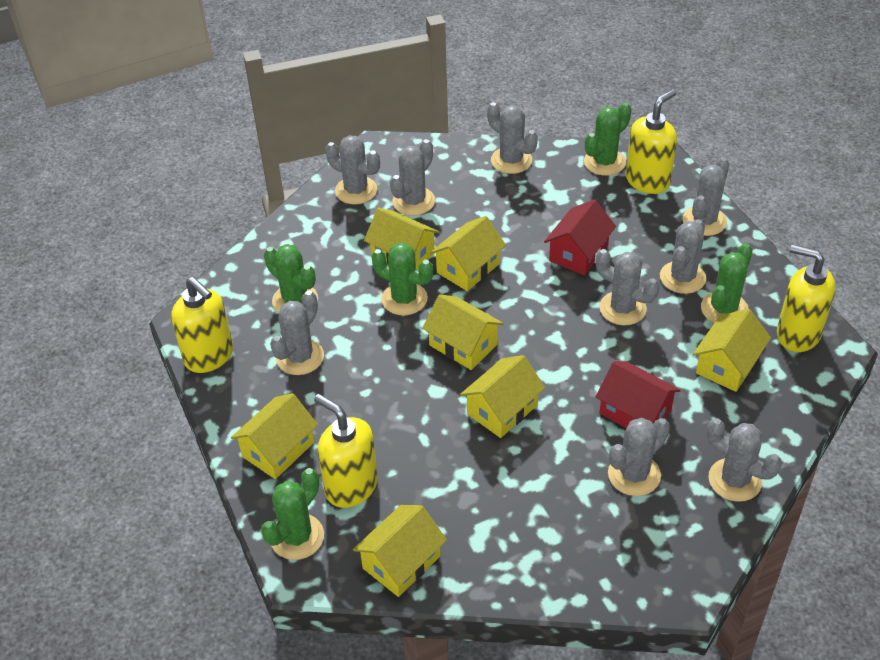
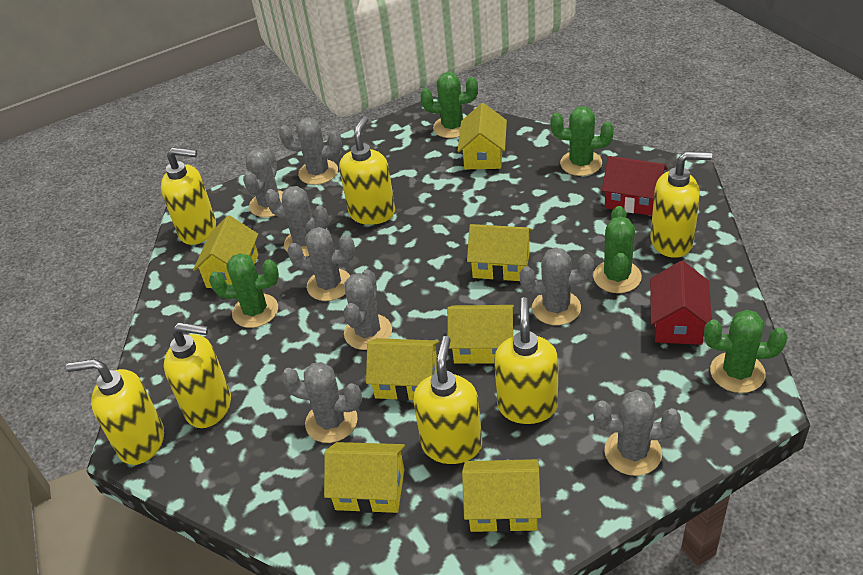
grey cactus: [270,290,324,375] [325,135,380,205] [390,139,435,216] [487,102,538,174] [596,249,660,325] [608,418,670,496] [660,219,706,294] [683,157,729,236] [707,418,782,502] = 9 -> [243,148,283,217] [265,186,329,257] [279,117,342,185] [281,362,362,443] [287,227,355,301] [344,269,392,350] [519,247,594,325] [593,390,681,476] = 8
yellow soap dispenser: [171,277,233,373] [314,394,378,508] [626,89,677,194] [777,245,836,352] = 4 -> [66,359,164,465] [161,147,216,245] [164,322,231,428] [339,116,395,225] [413,336,482,464] [494,297,558,424] [650,151,712,258] = 7

